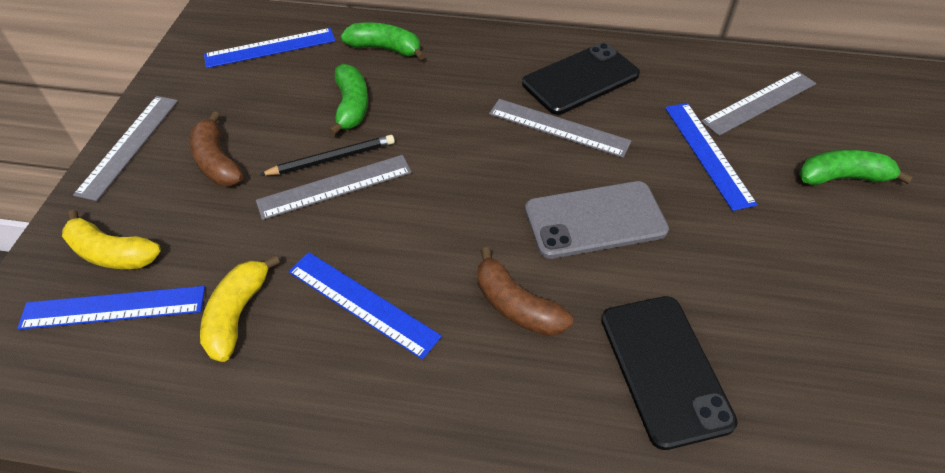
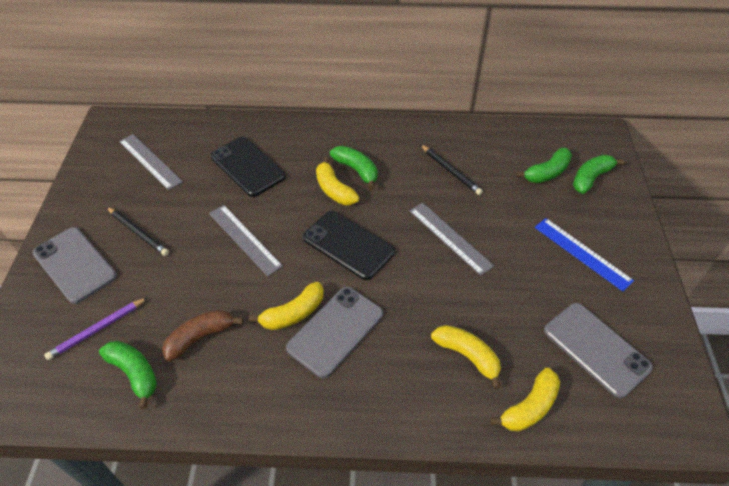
black pencil: [260,135,395,175] = 1 -> [107,207,169,256] [420,144,483,195] = 2
blue ruler: [17,286,205,330] [204,28,335,68] [288,252,442,360] [665,103,758,211] = 4 -> [535,218,634,291] = 1
brown banana: [190,111,243,186] [478,247,573,336] = 2 -> [162,309,243,361] = 1
green banana: [329,64,368,136] [341,22,425,60] [799,149,913,186] = 3 -> [99,341,157,409] [330,146,378,189] [516,148,572,183] [573,155,624,194] = 4
grey phone: [525,181,669,259] = 1 -> [33,227,117,304] [286,287,383,378] [544,303,653,398] = 3
grey ruler: [73,96,178,201] [256,155,412,220] [489,99,631,158] [701,71,816,136] = 4 -> [119,134,183,190] [209,205,283,276] [409,203,494,276] = 3
purple pencil: none = 0 -> [44,297,148,360] = 1
yellow banana: [62,210,161,269] [200,255,280,362] = 2 -> [249,282,324,330] [316,157,359,205] [431,325,501,389] [490,368,560,432] = 4

